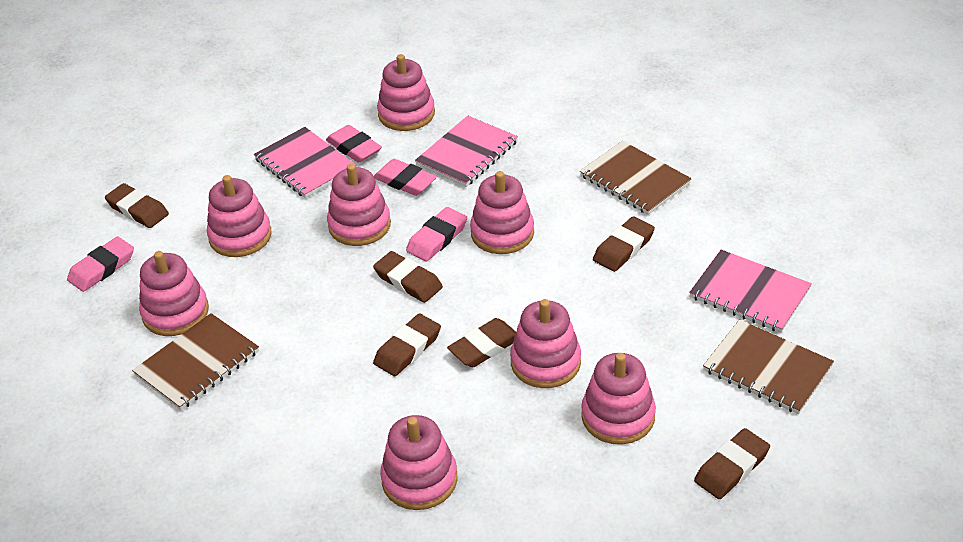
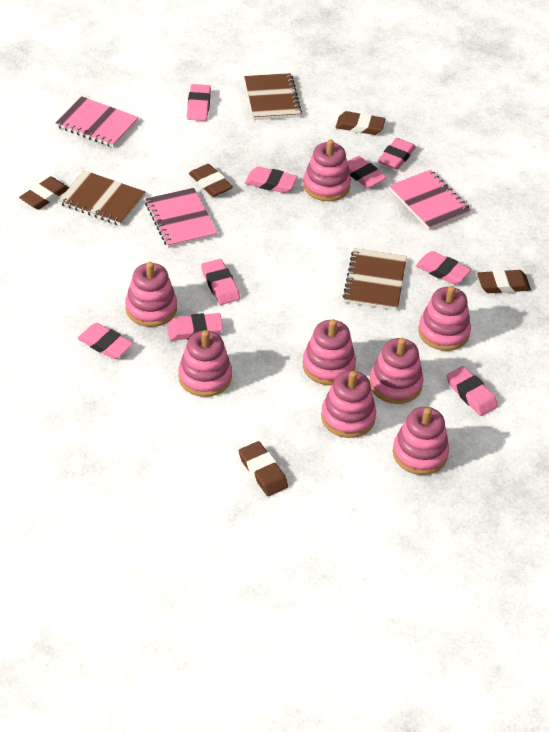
brown eraser: [105,183,169,228] [373,251,443,303] [373,313,441,376] [447,318,516,367] [593,216,655,272] [694,428,770,499] = 6 -> [19,177,69,210] [189,164,233,197] [239,441,288,496] [336,111,385,135] [477,270,531,293] = 5
pink eraser: [67,237,134,292] [326,125,382,163] [374,159,437,196] [406,207,467,261] = 4 -> [77,323,133,359] [167,313,223,341] [187,84,211,121] [201,259,240,305] [245,167,297,193] [347,156,387,188] [378,138,416,170] [416,251,471,284] [446,366,498,416] = 9

